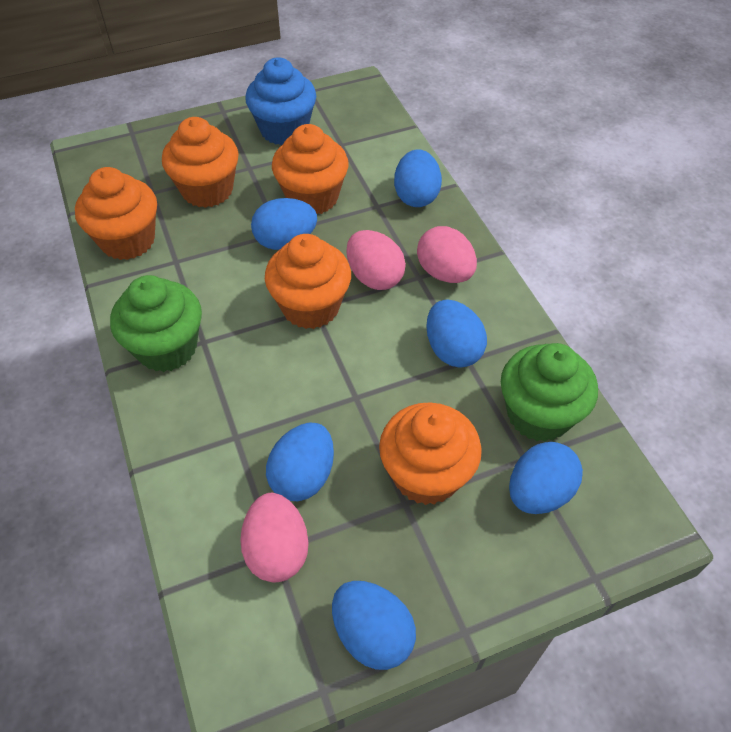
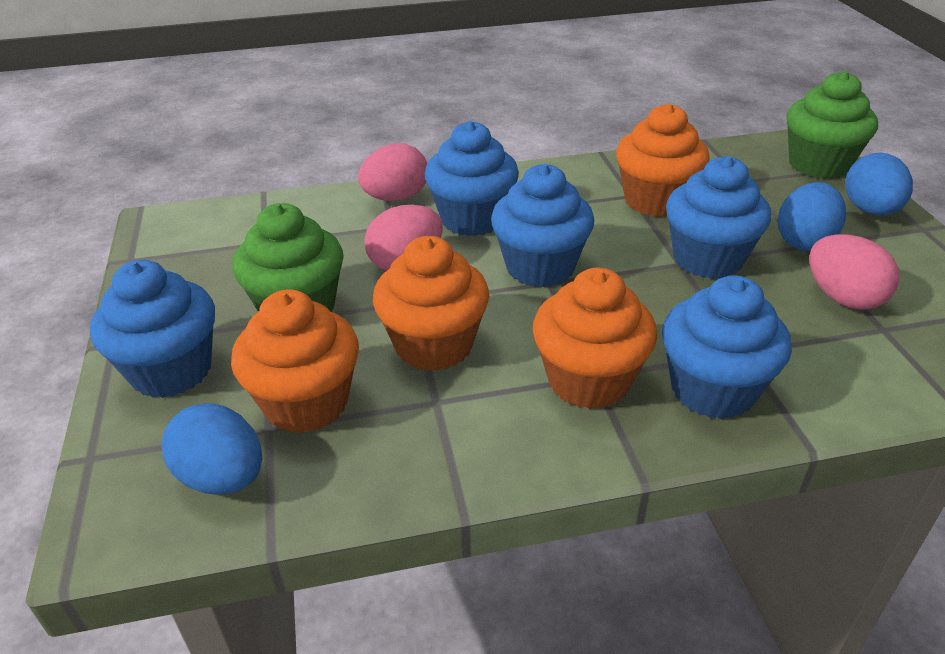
blue cupcake: [245,57,316,145] = 1 -> [90,260,215,398] [425,121,519,236] [491,164,594,287] [662,275,792,419] [666,156,771,279] = 5
blue egg: [251,198,317,250] [266,423,334,501] [332,581,416,670] [394,149,442,207] [426,300,487,368] [509,442,583,514] = 6 -> [161,403,262,495] [778,182,846,251] [845,153,913,216] = 3
orange cupcake: [75,167,157,260] [162,117,239,208] [265,234,351,329] [272,124,349,214] [379,402,482,505] = 5 -> [231,289,359,434] [373,236,489,371] [533,268,657,409] [616,103,710,217] = 4

